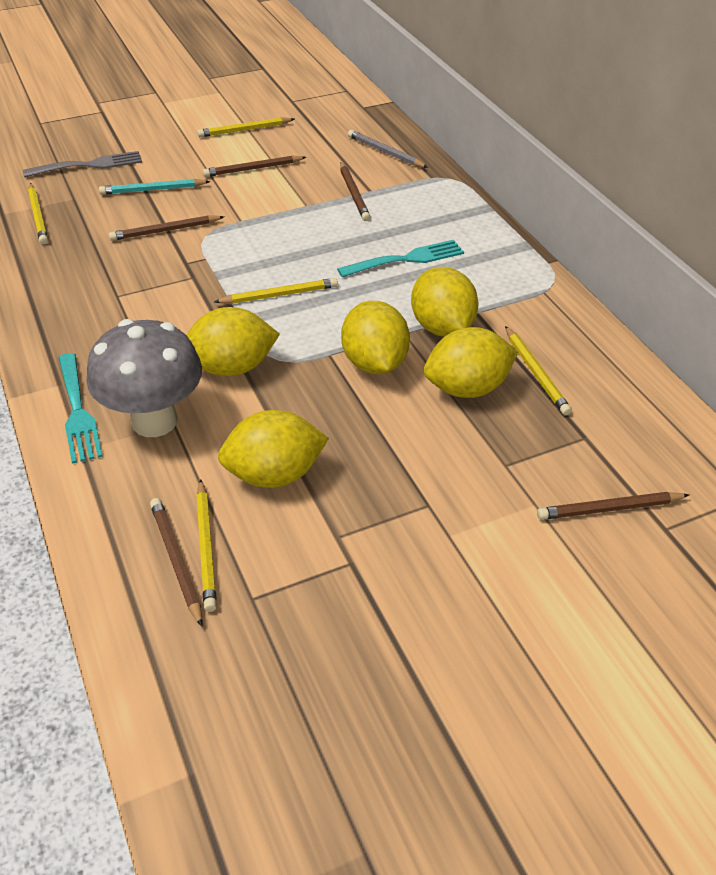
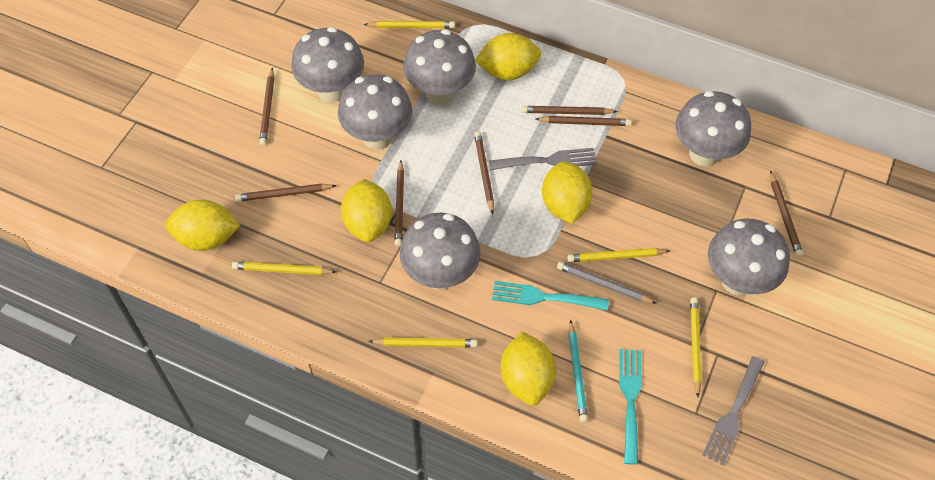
brown pencil: [109,215,224,241] [150,498,203,627] [203,155,306,177] [340,162,370,221] [537,492,689,520] = 5 -> [235,184,337,202] [259,68,274,145] [394,161,404,247] [474,131,494,214] [522,106,618,115] [536,116,632,126] [770,171,803,257] = 7
grey fork: [23,151,142,177] = 1 -> [489,148,597,170] [703,356,765,466] = 2
grey mushroom: [87,319,202,437] = 1 -> [291,27,364,102] [338,74,413,150] [400,213,481,290] [403,29,476,105] [675,91,751,167] [708,219,790,295] = 6

